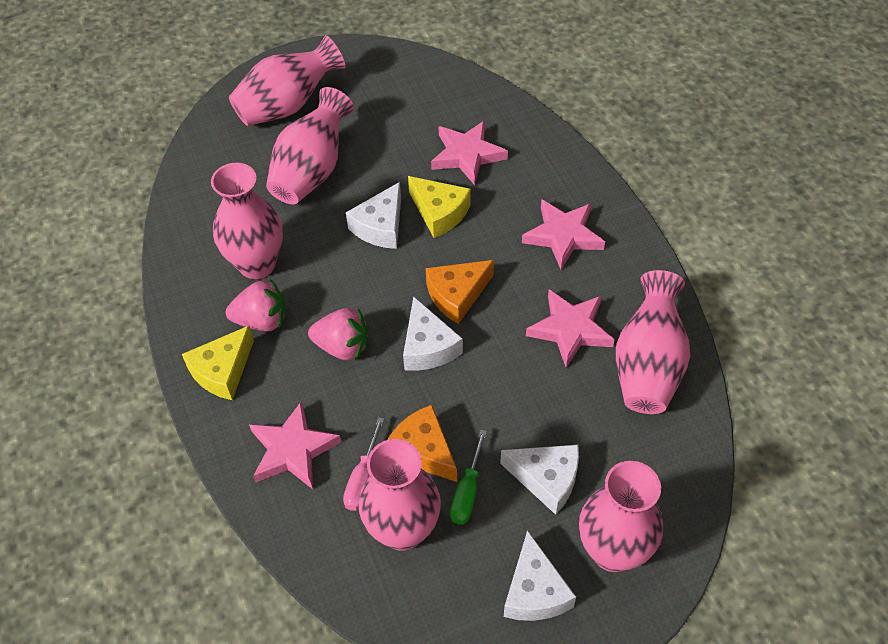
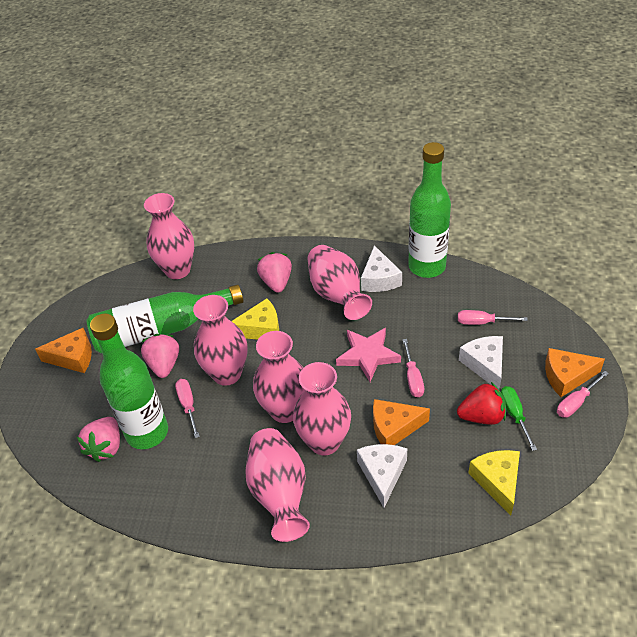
green bottle: none = 0 -> [86,284,243,353] [90,314,168,449] [408,142,451,278] = 3
orange cheese: [388,405,457,482] [426,260,494,324] = 2 -> [35,328,92,373] [373,399,430,445] [545,348,605,397] = 3
pink screwdriver: [343,417,384,511] = 1 -> [175,379,200,438] [402,339,424,397] [458,310,528,325] [557,371,609,418] = 4
pink star: [249,401,341,489] [431,120,508,185] [522,199,605,269] [526,289,615,368] = 4 -> [336,328,401,382] = 1
pink strawberry: [226,279,286,332] [308,308,368,360] = 2 -> [77,417,120,462] [141,334,179,378] [257,252,292,293] = 3
red strawberry: none = 0 -> [457,382,506,425] = 1
white cheese: [346,182,401,249] [403,296,463,371] [500,445,579,515] [504,530,576,621] = 4 -> [357,444,407,508] [361,245,402,292] [459,336,503,389] = 3

